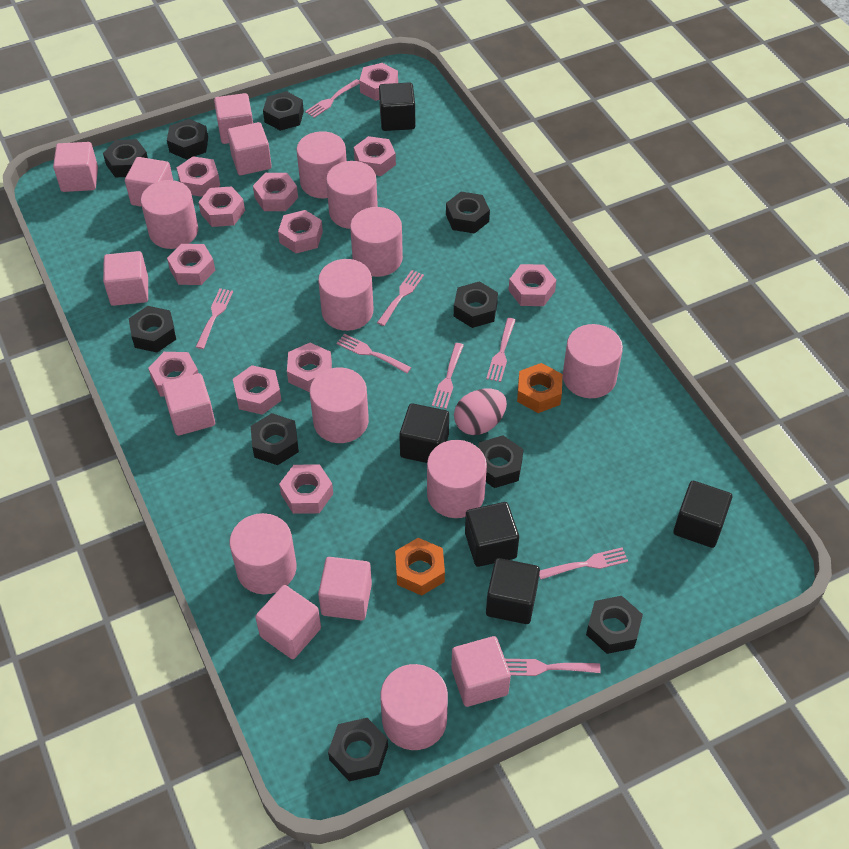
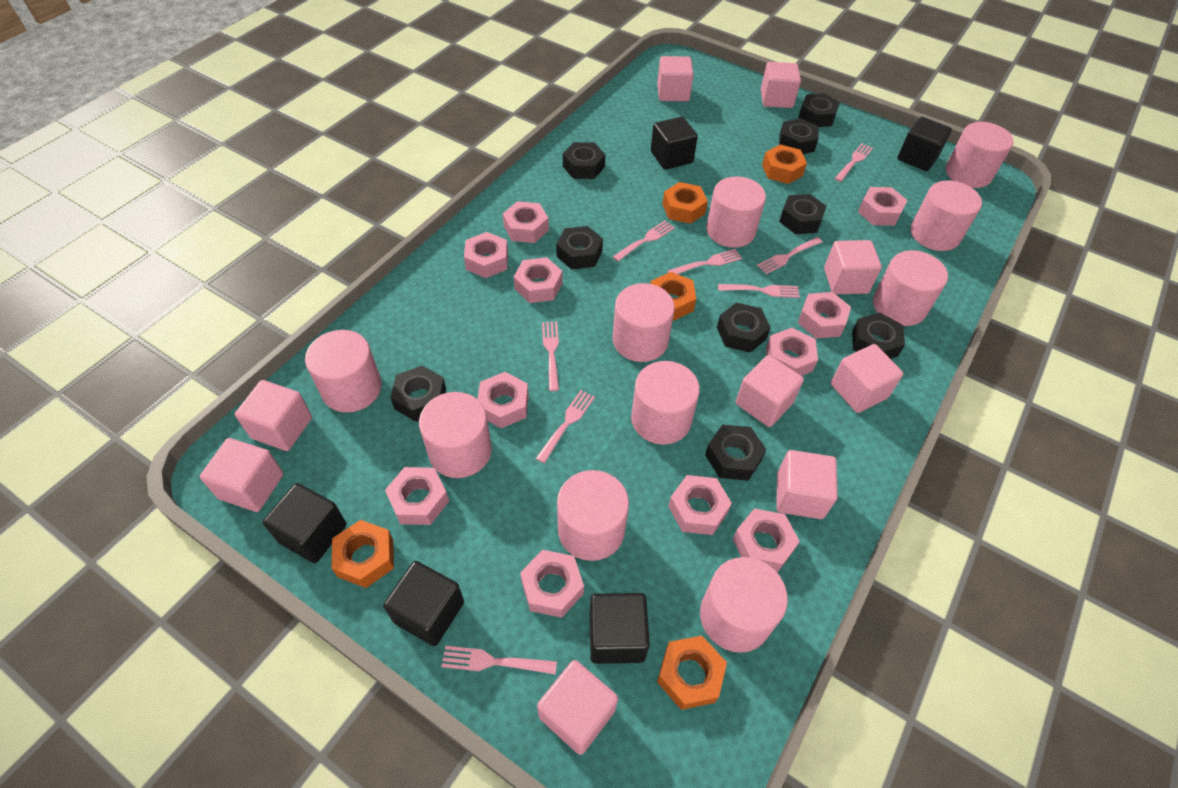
black nut: [103,139,148,177] [129,306,176,353] [167,119,208,160] [251,413,299,465] [263,91,304,131] [328,718,388,782] [446,192,490,234] [454,281,498,328] [478,435,524,488] [586,596,643,654] = 10 -> [390,365,446,422] [556,226,603,270] [563,142,605,179] [705,425,767,481] [717,303,771,353] [779,118,819,154] [779,194,827,234] [798,93,840,127] [852,313,905,359] = 9
orange nut: [395,538,445,596] [517,363,563,413] = 2 -> [332,520,394,588] [650,272,696,321] [657,636,727,710] [662,182,708,224] [762,145,807,184] = 5
pink egg: [454,388,507,435] = 1 -> none = 0
pink nut: [148,352,198,396] [167,244,215,285] [176,156,220,197] [198,186,245,227] [233,365,282,415] [253,173,298,211] [278,210,323,253] [279,464,333,514] [287,343,332,392] [354,136,396,176] [359,63,398,101] [509,264,556,306] = 12 -> [385,467,449,525] [464,232,508,278] [477,372,529,428] [503,201,549,243] [514,257,562,303] [520,550,584,618] [668,475,732,535] [733,508,800,573] [766,328,818,376] [798,292,851,339] [858,187,907,226] = 11

